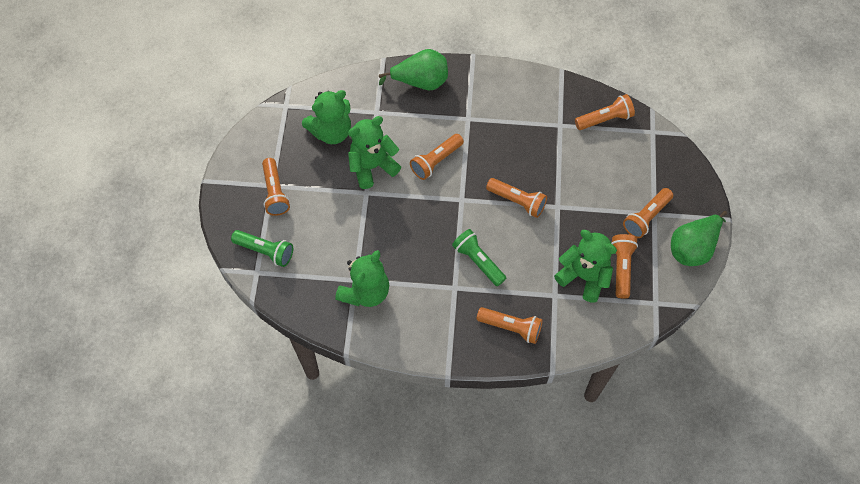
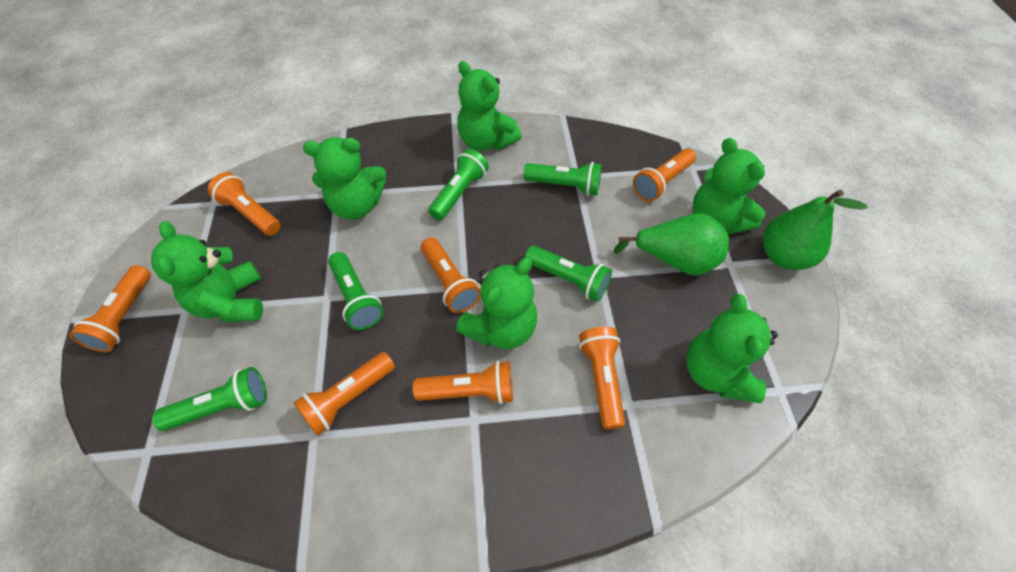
green flashlight: [231,230,293,267] [452,229,506,286] = 2 -> [152,367,267,431] [328,252,384,330] [428,149,489,220] [523,162,602,196] [525,246,612,302] = 5
green teddy bear: [302,90,351,144] [335,250,389,307] [348,116,401,189] [554,230,617,303] = 4 -> [151,221,263,322] [303,137,386,220] [456,257,537,349] [457,61,521,151] [686,294,778,403] [693,138,766,234] = 6

